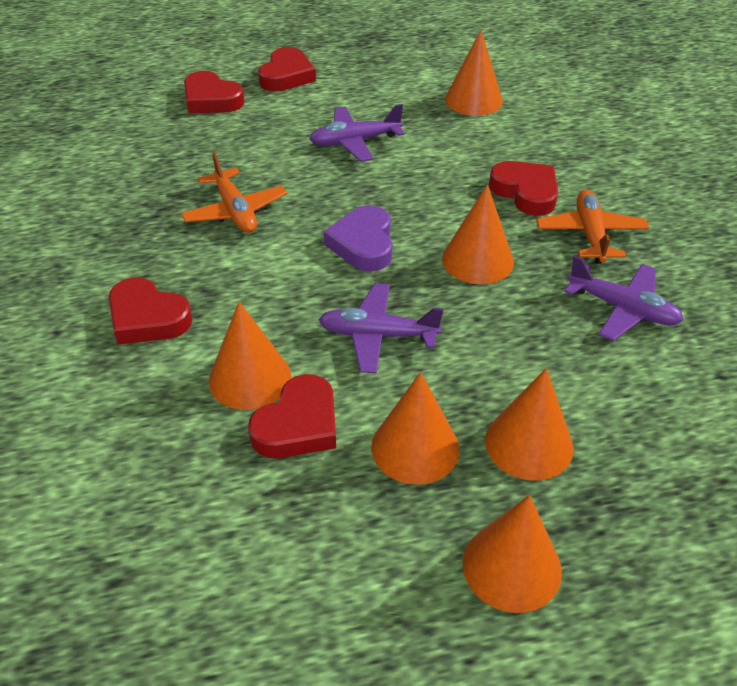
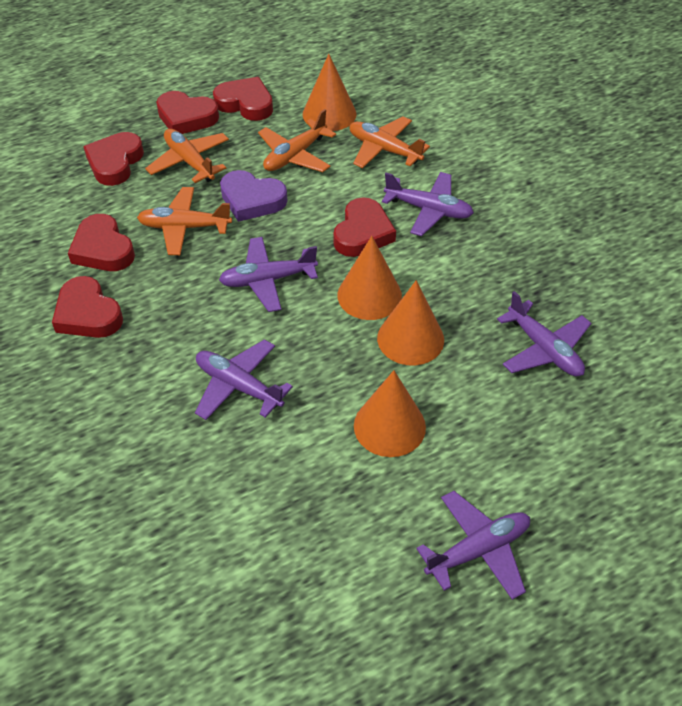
orange cone: [209,302,291,410] [371,372,459,485] [442,184,514,284] [445,30,503,116] [463,495,562,613] [485,368,574,480] = 6 -> [303,54,356,131] [337,236,402,320] [354,370,426,457] [377,280,444,366] = 4
orange plane: [181,152,287,233] [536,190,649,264] = 2 -> [137,187,232,255] [145,129,229,183] [258,109,336,172] [350,117,430,168] = 4
purple plane: [309,104,404,162] [319,283,443,374] [564,255,684,341] = 3 -> [195,339,293,420] [219,237,318,312] [382,172,474,236] [416,491,530,600] [497,291,591,377] = 5
red heart: [109,277,192,345] [184,71,245,114] [248,374,336,458] [258,47,316,92] [489,161,558,216] = 5 -> [52,276,123,338] [68,214,135,271] [83,132,144,186] [156,91,219,134] [213,77,273,121] [333,198,396,257] = 6

